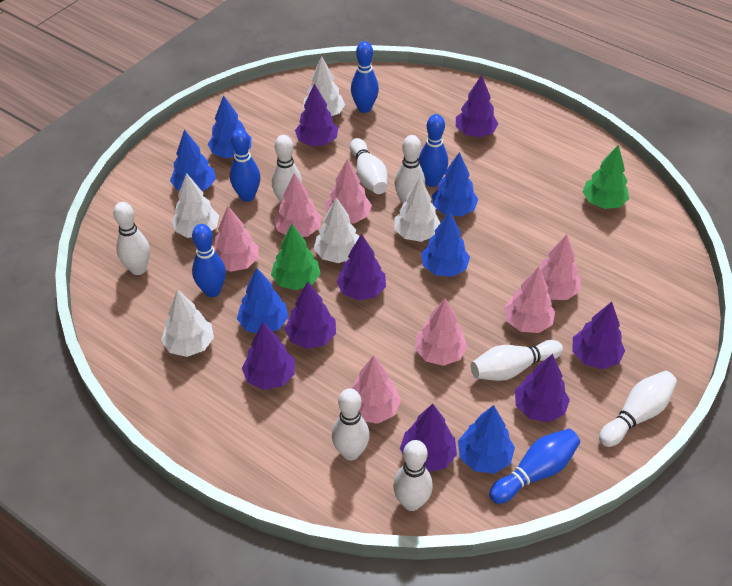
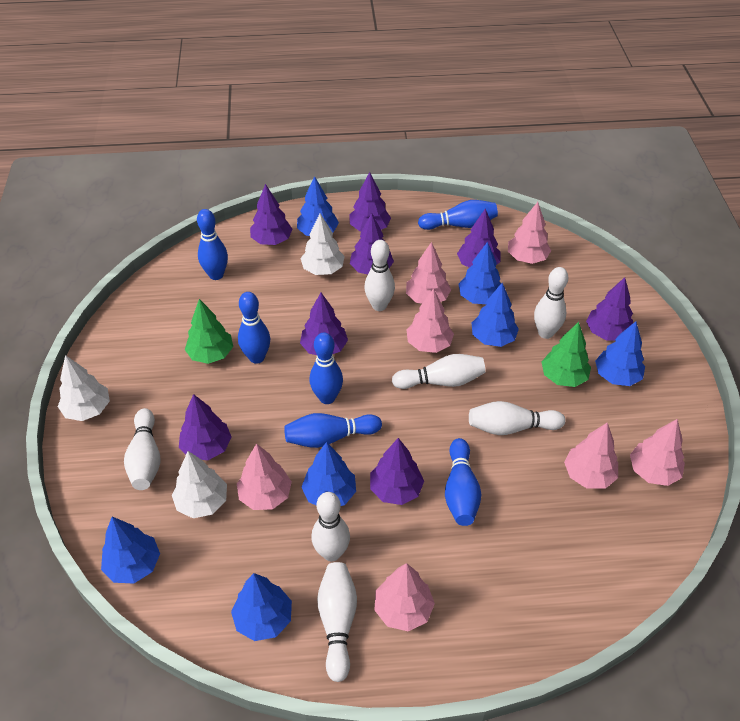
blue bowling pin: [192,224,226,297] [230,129,261,202] [351,41,379,113] [419,114,448,187] [489,429,580,504] = 5 -> [197,209,228,280] [238,292,270,364] [284,413,382,448] [310,332,343,404] [418,200,498,230] [445,438,481,526] = 6
blue tree: [170,129,216,191] [208,95,251,158] [237,268,289,333] [421,211,470,277] [432,152,478,216] [458,405,515,474] = 6 -> [101,517,160,583] [231,573,292,641] [297,176,339,236] [302,442,356,506] [458,242,501,304] [472,283,519,347] [595,321,645,386] = 7
white bowling pin: [113,202,150,275] [272,135,303,202] [332,388,370,460] [350,138,388,194] [393,440,433,511] [395,135,425,205] [471,340,563,381] [599,371,677,447] = 8 -> [124,408,161,490] [311,492,350,561] [317,562,357,682] [364,240,395,311] [392,354,486,389] [469,401,565,435] [534,267,568,339] = 7
white tree: [161,289,214,357] [172,173,219,238] [303,57,345,116] [314,197,359,263] [394,177,440,242] = 5 -> [58,355,110,421] [172,451,227,518] [301,214,345,275] = 3

